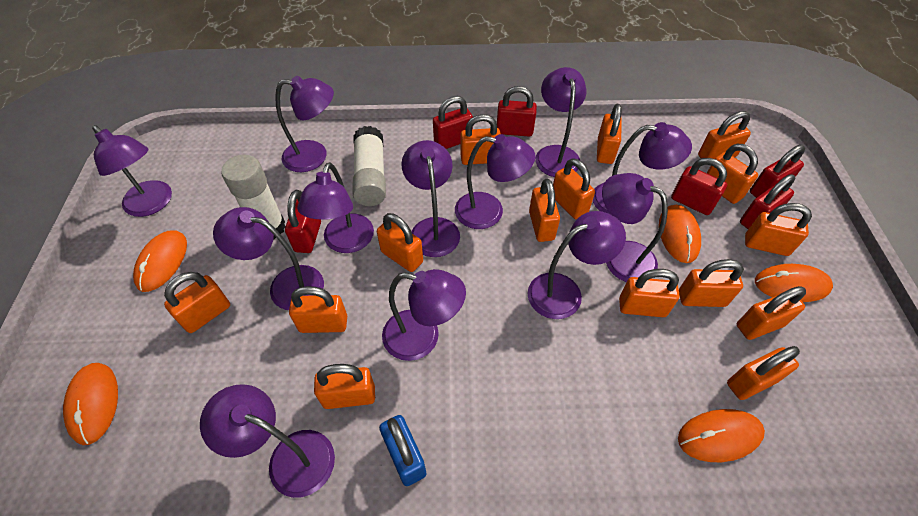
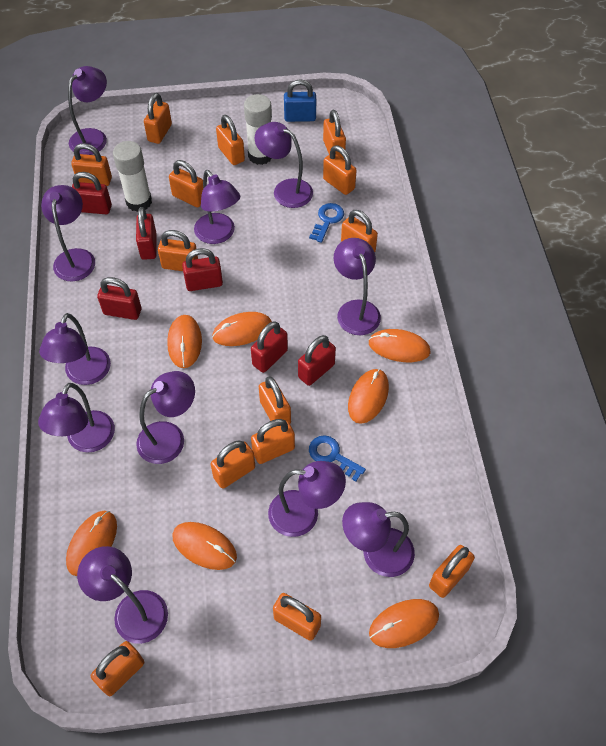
blue key: none = 0 -> [309,203,344,243] [309,435,366,481] = 2
orange mouse: [63,363,118,445] [133,231,187,292] [659,205,701,263] [678,409,765,462] [755,264,833,302] = 5 -> [66,511,117,576] [167,315,202,368] [172,522,237,570] [212,312,272,346] [348,369,389,424] [369,329,431,362] [369,599,439,648] = 7
orange padlock: [164,272,230,333] [289,286,347,333] [314,364,375,409] [377,213,423,272] [460,114,501,165] [529,179,560,242] [553,158,595,220] [597,104,622,164] [619,269,680,317] [679,259,744,307] [698,111,751,159] [707,144,758,204] [727,346,800,400] [737,286,806,340] [745,203,812,256] = 15 -> [71,143,112,186] [91,641,144,696] [144,93,172,144] [158,230,198,271] [169,160,203,207] [210,440,255,489] [216,115,245,165] [251,419,295,464] [259,376,291,424] [273,593,321,641] [323,109,346,159] [323,145,357,195] [341,210,378,252] [429,545,475,598] = 14
purple lamp: [92,125,172,217] [200,384,335,498] [213,207,324,310] [275,76,334,172] [297,162,374,253] [382,269,466,361] [401,140,460,257] [455,134,536,229] [527,211,626,319] [535,67,586,177] [593,122,692,214] [602,173,668,282] = 12 -> [38,383,115,453] [39,313,111,385] [41,185,95,281] [68,66,107,155] [77,546,168,644] [136,371,195,464] [194,170,240,244] [255,122,313,208] [268,461,346,537] [334,238,381,335] [342,502,415,577] = 11

